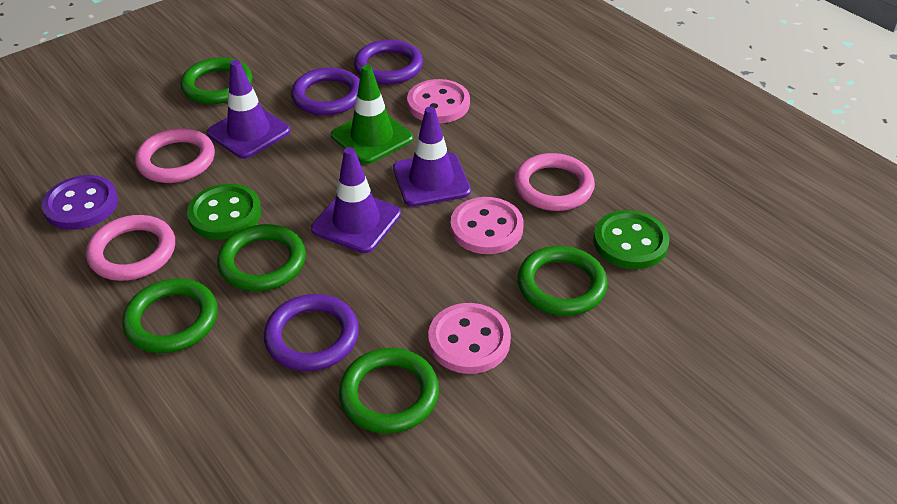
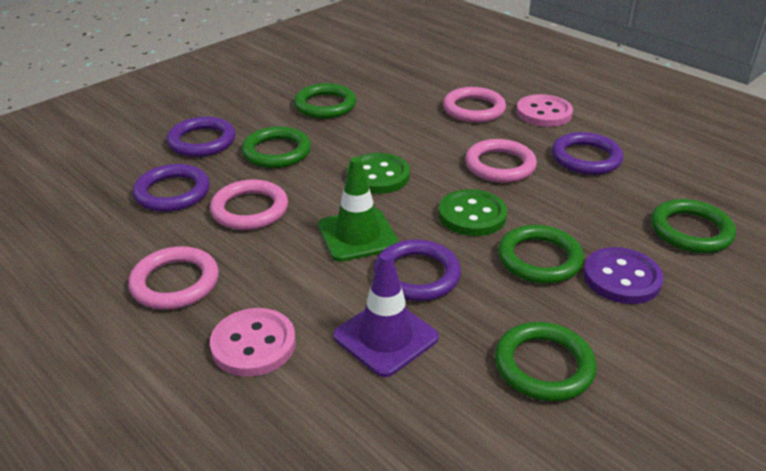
pink button: [407,79,470,123] [428,303,511,374] [450,197,524,254] = 3 -> [210,308,296,377] [516,94,573,127] = 2
pink ring: [86,215,175,281] [135,128,215,183] [514,153,595,211] = 3 -> [128,246,219,310] [210,179,288,230] [443,87,506,123] [465,139,537,183] = 4
purple ring: [264,294,359,371] [291,68,360,115] [354,40,423,84] = 3 -> [133,164,210,212] [167,117,236,157] [374,239,461,301] [552,132,623,175] = 4
purple traffic cone: [207,60,290,159] [311,147,401,253] [393,107,471,207] = 3 -> [333,252,439,377] = 1

